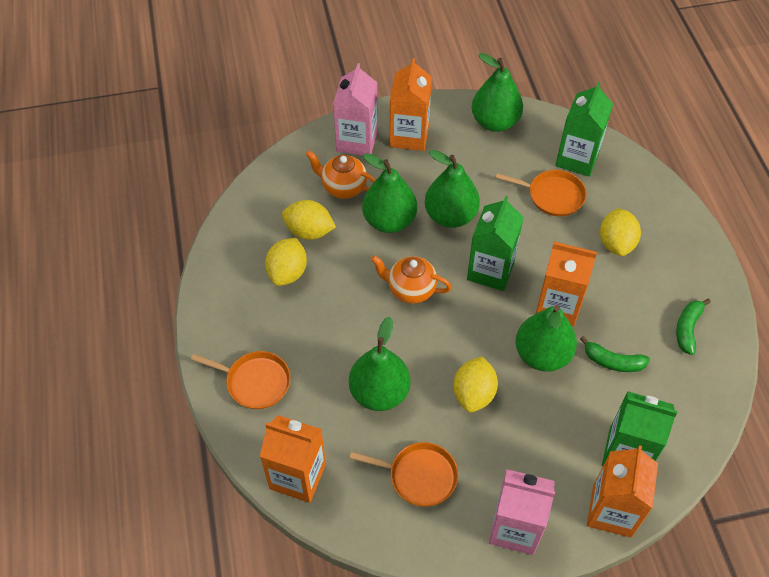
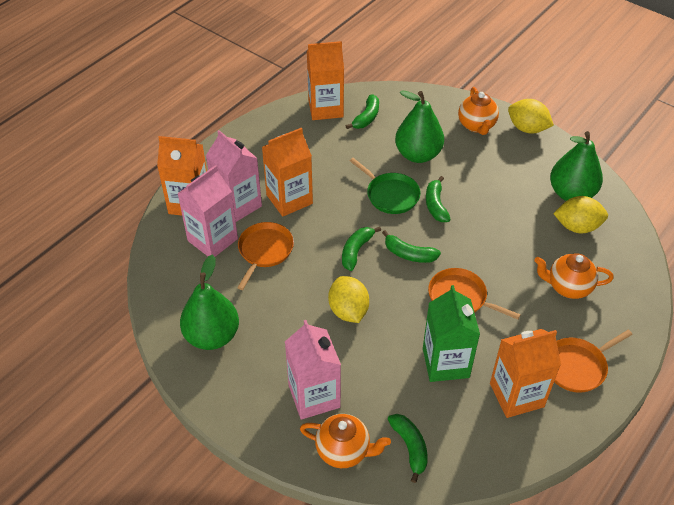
green banana: [580,336,650,372] [676,298,711,355] = 2 -> [342,227,381,271] [346,94,379,129] [382,230,441,263] [388,414,428,483] [426,176,451,222] = 5
green carton: [467,196,524,291] [555,82,613,177] [602,391,678,466] = 3 -> [423,285,480,382] = 1
green pan: none = 0 -> [350,158,421,214] = 1
green pear: [349,317,411,411] [362,153,417,233] [425,150,480,228] [472,53,523,132] [515,305,577,372] = 5 -> [180,254,239,350] [395,90,444,163] [550,131,603,201] = 3
orange teapot: [306,151,376,199] [371,255,452,304] = 2 -> [300,414,391,468] [458,87,499,135] [534,253,614,299] = 3
pink carton: [333,63,378,155] [489,469,555,555] = 2 -> [177,165,238,257] [206,130,262,222] [285,320,341,420] = 3
yellow lemon: [265,238,307,286] [282,200,336,240] [453,356,498,412] [600,208,641,256] = 4 -> [328,276,369,323] [508,99,554,133] [553,196,608,233] = 3

